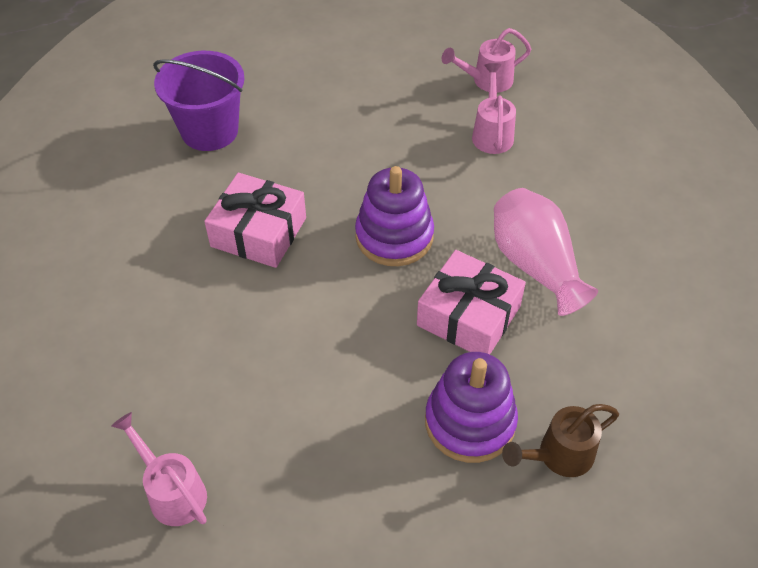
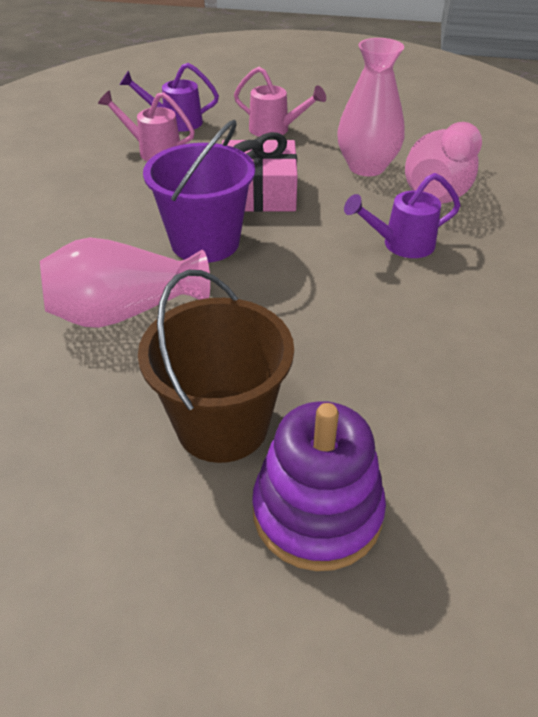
brown bucket: none = 0 -> [138,270,294,463] = 1
brown watering can: [502,404,619,477] = 1 -> none = 0
pink gift: [204,173,306,268] [417,250,526,354] = 2 -> [222,132,298,212] = 1
pink vase: [494,188,598,316] = 1 -> [40,238,210,328] [337,38,405,176] [405,122,482,204] = 3
pink watering can: [111,412,207,526] [442,28,531,93] [472,63,516,154] = 3 -> [98,90,195,162] [234,67,326,137] = 2
purple stacking toy: [355,166,434,266] [425,352,518,463] = 2 -> [252,401,386,571] = 1
purple watering can: none = 0 -> [120,63,219,132] [344,173,461,258] = 2

